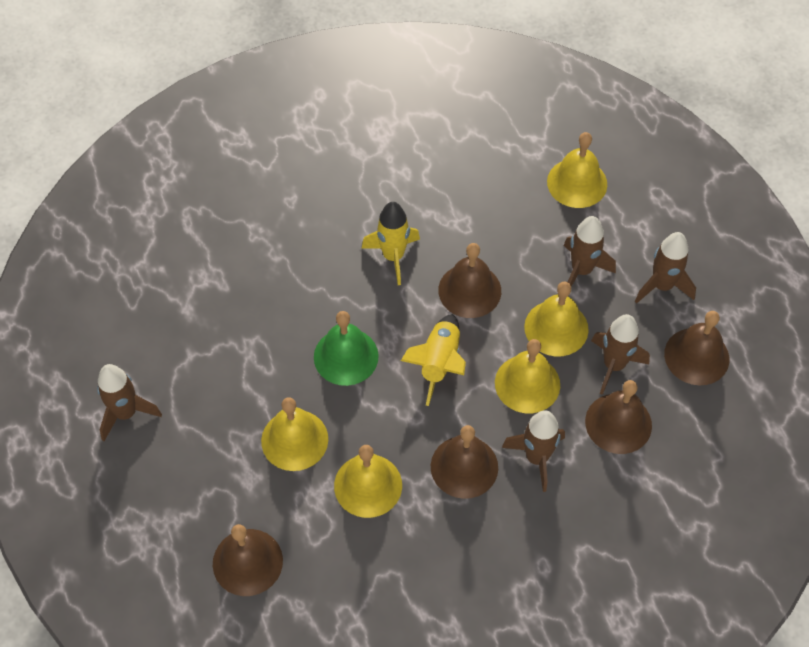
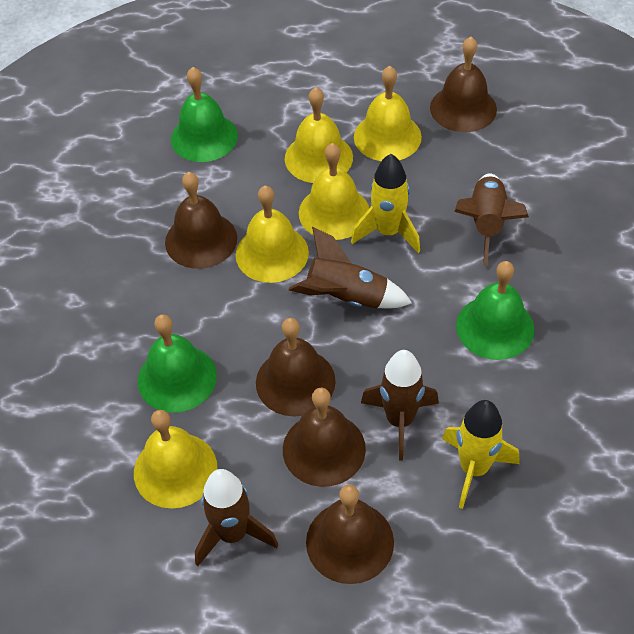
brown rocket: [97,364,162,441] [502,410,565,492] [564,216,616,287] [591,314,650,395] [635,232,696,303] = 5 -> [195,469,278,566] [289,227,412,308] [361,350,439,461] [454,173,529,266] = 4
green bell: [314,311,379,386] = 1 -> [138,314,217,413] [171,67,238,162] [456,261,534,360] = 3

